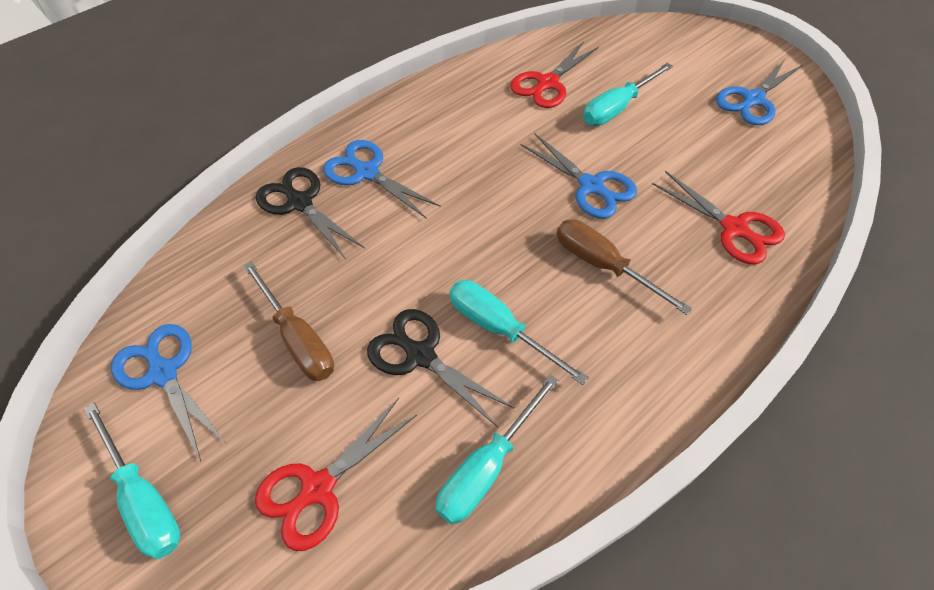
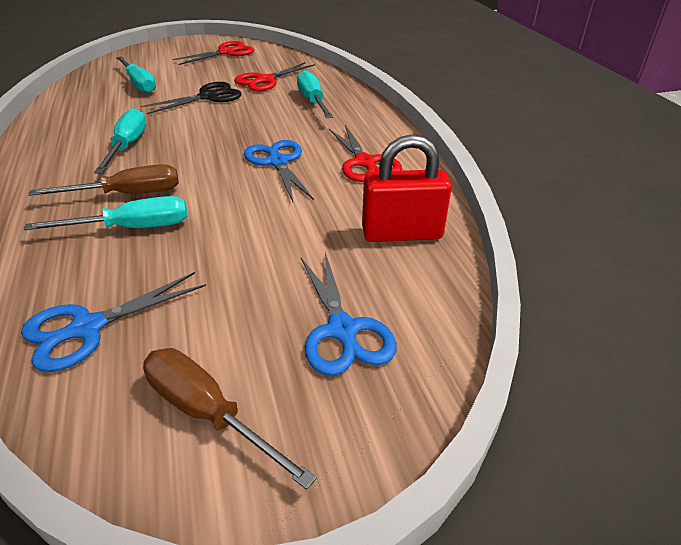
black scissors: [256,167,365,259] [367,309,515,427] = 2 -> [141,82,242,114] = 1
blue scissors: [111,324,227,461] [323,140,441,218] [520,133,637,219] [716,59,803,125] = 4 -> [21,272,206,372] [244,140,314,202] [301,252,397,376] = 3
red padlock: none = 0 -> [362,134,452,242] = 1

